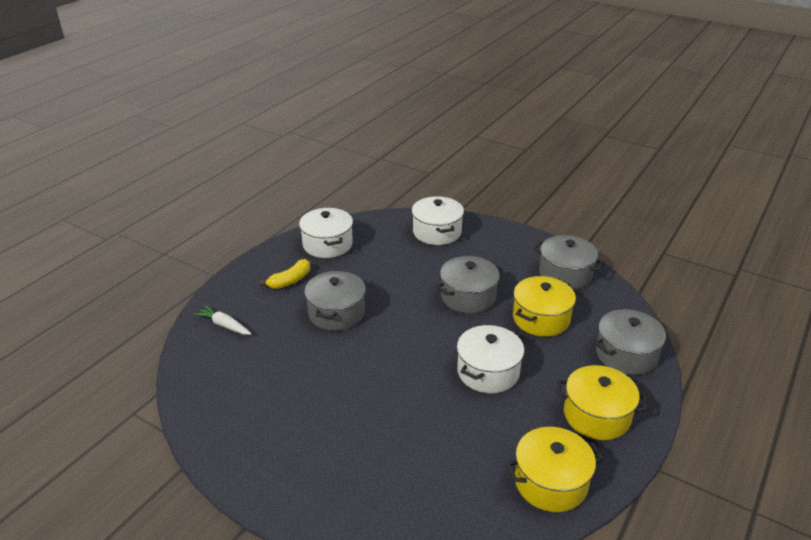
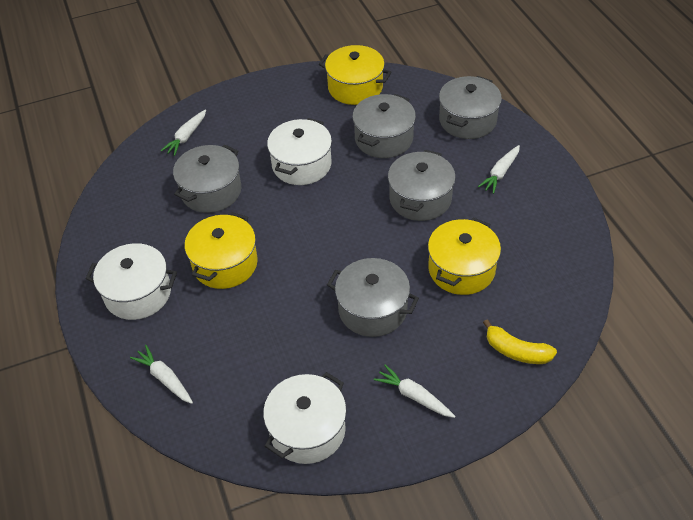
grey pot: [304,270,366,331] [436,256,502,313] [533,235,605,289] [595,309,666,375] = 4 -> [173,144,241,213] [327,258,419,337] [352,94,416,158] [388,150,456,221] [439,76,502,139] = 5
white carrot: [194,305,251,335] = 1 -> [130,345,193,404] [161,110,206,156] [374,365,455,418] [478,145,520,194] = 4

